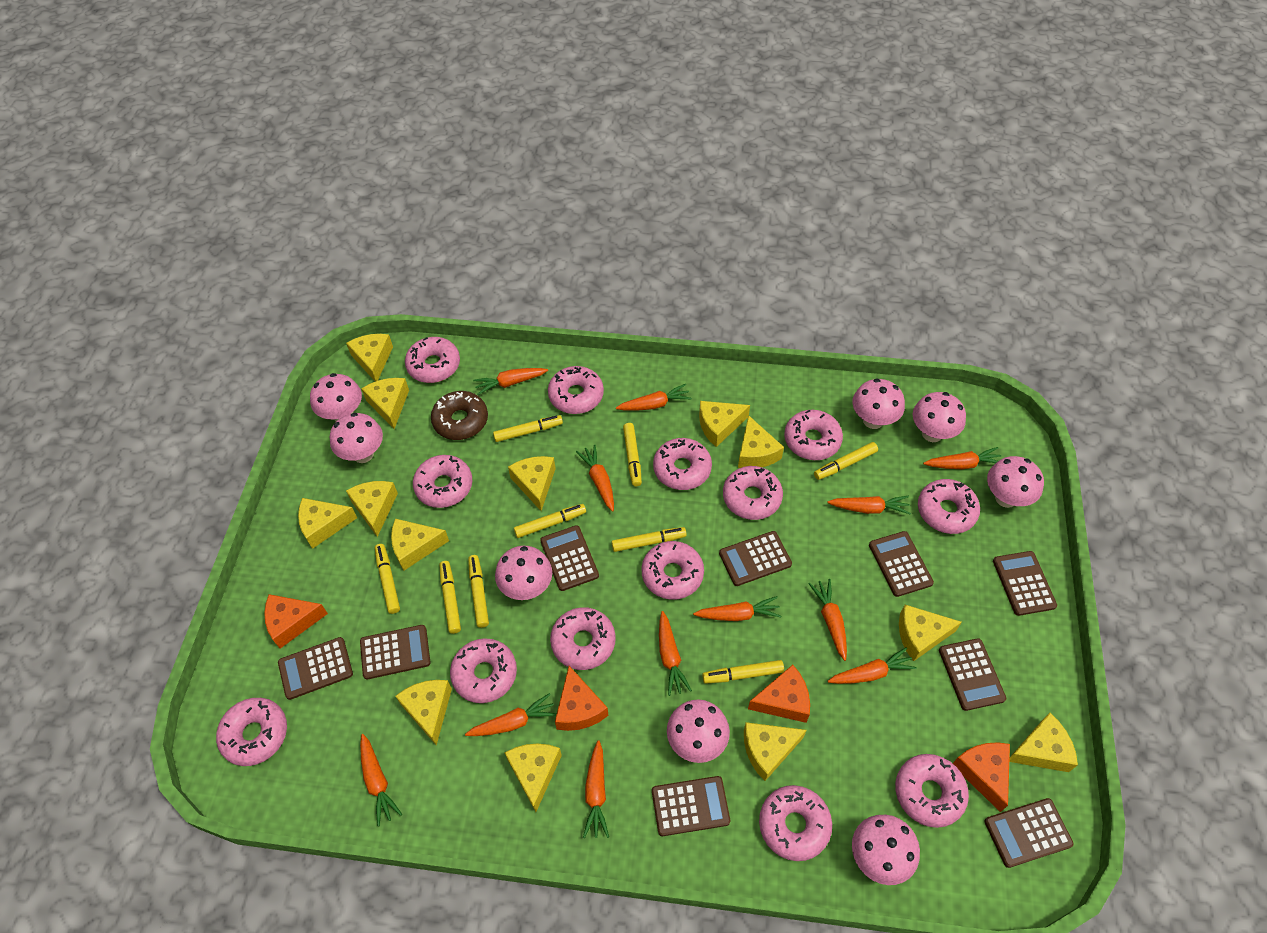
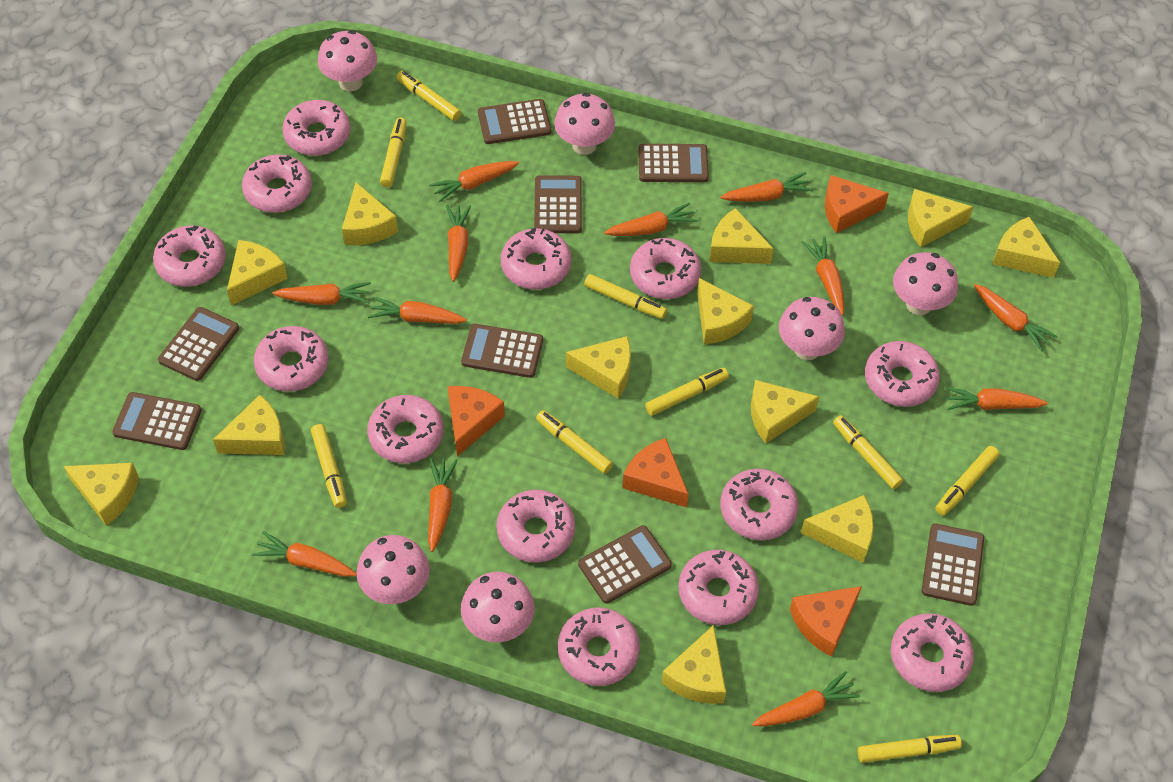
brown calculator: [278,637,353,700] [360,625,430,680] [540,525,599,591] [652,776,730,836] [719,531,792,586] [869,531,934,597] [939,638,1006,711] [985,798,1074,868] [993,551,1057,616] = 9 -> [112,392,202,450] [158,307,239,381] [461,324,543,378] [478,99,551,144] [534,175,582,233] [578,525,672,604] [638,144,709,182] [922,523,984,606] = 8
brown donut: [431,391,488,440] = 1 -> none = 0
pink mushroom: [310,373,362,421] [330,413,383,463] [495,546,552,600] [667,699,730,763] [852,379,905,429] [852,815,920,885] [913,392,966,442] [987,456,1044,508] = 8 -> [318,30,377,92] [356,535,430,604] [461,572,534,642] [554,93,615,155] [779,297,845,360] [893,252,958,315] = 6
yellow cheese: [298,498,357,549] [346,334,393,382] [346,481,398,537] [361,378,409,429] [391,519,449,570] [395,680,452,746] [504,744,562,812] [508,456,556,511] [699,401,750,447] [738,415,784,468] [744,722,807,781] [899,605,962,661] [1009,713,1078,772] = 13 -> [64,463,139,526] [213,395,285,455] [227,240,288,305] [342,182,398,245] [566,336,631,399] [662,625,726,704] [697,278,754,344] [709,208,774,264] [751,380,819,444] [801,495,874,563] [908,189,973,247] [993,217,1060,278] = 12

